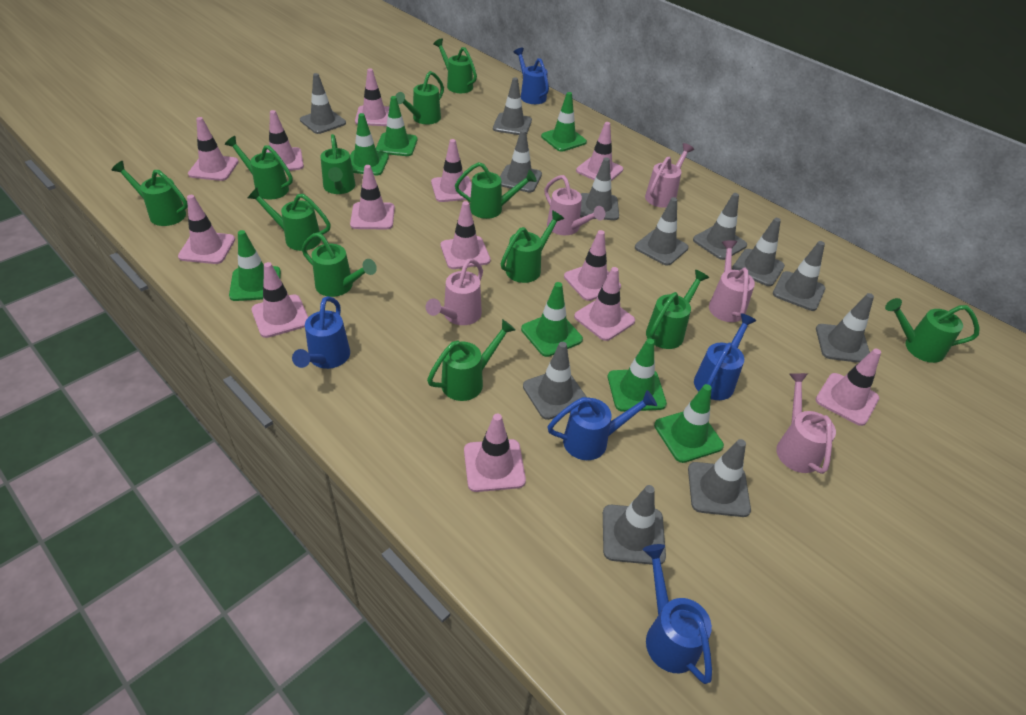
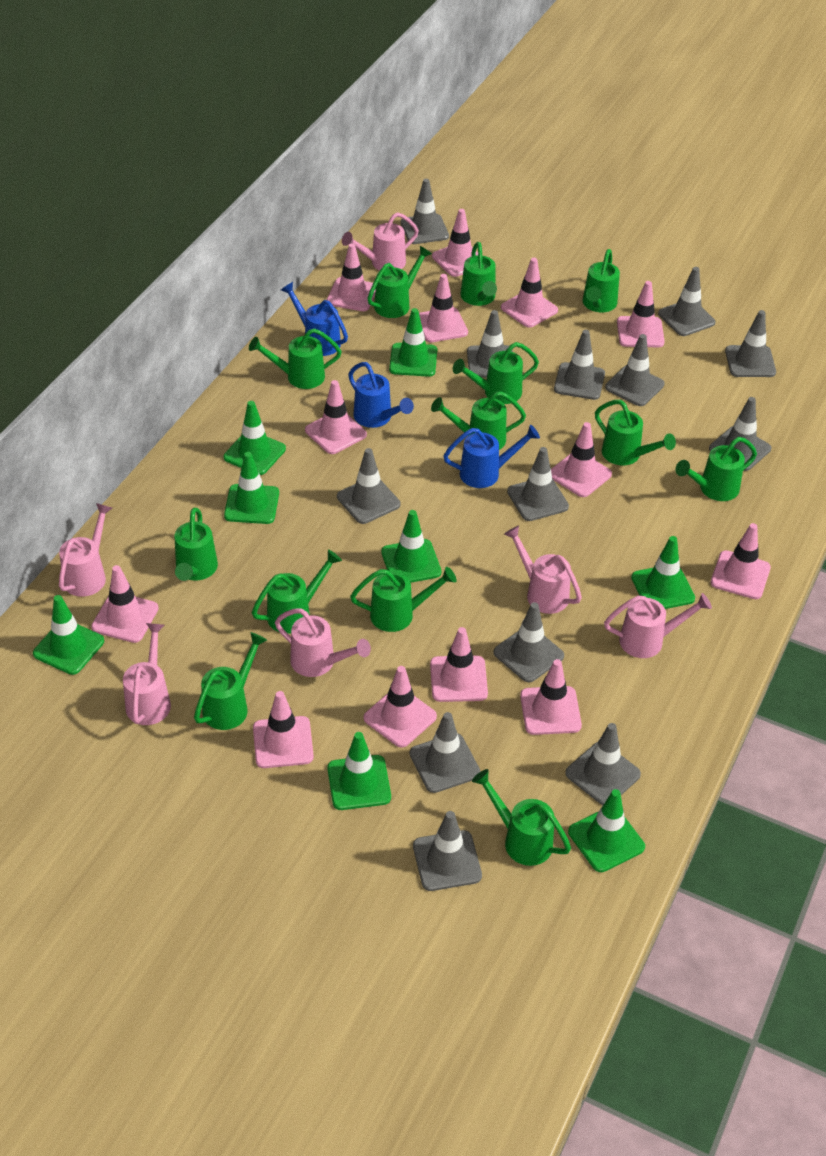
blue watering can: [292,296,350,369] [514,48,549,104] [548,390,657,460] [643,544,712,684] [694,313,756,400] = 5 -> [281,282,348,356] [348,362,414,428] [443,425,540,488] = 3
green traffic cone: [229,230,281,301] [350,113,389,175] [376,96,418,156] [521,282,583,357] [541,92,587,152] [608,338,667,412] [654,384,724,463] = 7 -> [33,595,104,675] [224,401,286,475] [224,452,279,524] [327,732,391,810] [381,510,441,583] [389,308,437,377] [568,789,645,872] [631,536,695,609] = 8
green watering can: [112,161,188,226] [225,136,293,199] [248,188,331,251] [302,232,377,297] [320,134,355,194] [395,71,444,124] [427,319,515,401] [433,38,477,93] [455,162,537,219] [501,210,564,283] [646,270,709,349] [885,298,980,363] = 12 -> [175,508,218,581] [194,632,267,730] [249,328,342,389] [252,550,342,634] [350,567,457,632] [367,246,432,318] [431,391,526,450] [453,342,539,404] [460,242,497,306] [472,769,571,866] [582,249,620,312] [595,400,676,465] [676,437,757,501] = 13
grey traffic cone: [300,73,346,134] [493,77,532,135] [500,130,542,193] [523,342,587,420] [580,157,619,220] [603,485,666,565] [635,197,689,266] [688,439,751,517] [693,193,747,260] [732,218,785,286] [773,241,825,311] [816,293,874,363] = 12 -> [337,448,400,524] [401,179,449,244] [410,712,481,793] [413,811,482,891] [467,310,513,378] [493,602,564,682] [507,447,569,521] [554,330,605,400] [565,723,641,805] [605,334,665,406] [658,267,716,336] [709,397,771,471] [725,310,776,377] = 13
pink watering can: [426,258,483,325] [544,175,605,235] [645,143,694,208] [709,240,755,322] [776,373,836,474] = 5 -> [59,503,112,597] [123,623,171,725] [275,608,371,677] [342,212,419,270] [504,525,582,614] [604,593,712,658] = 6

